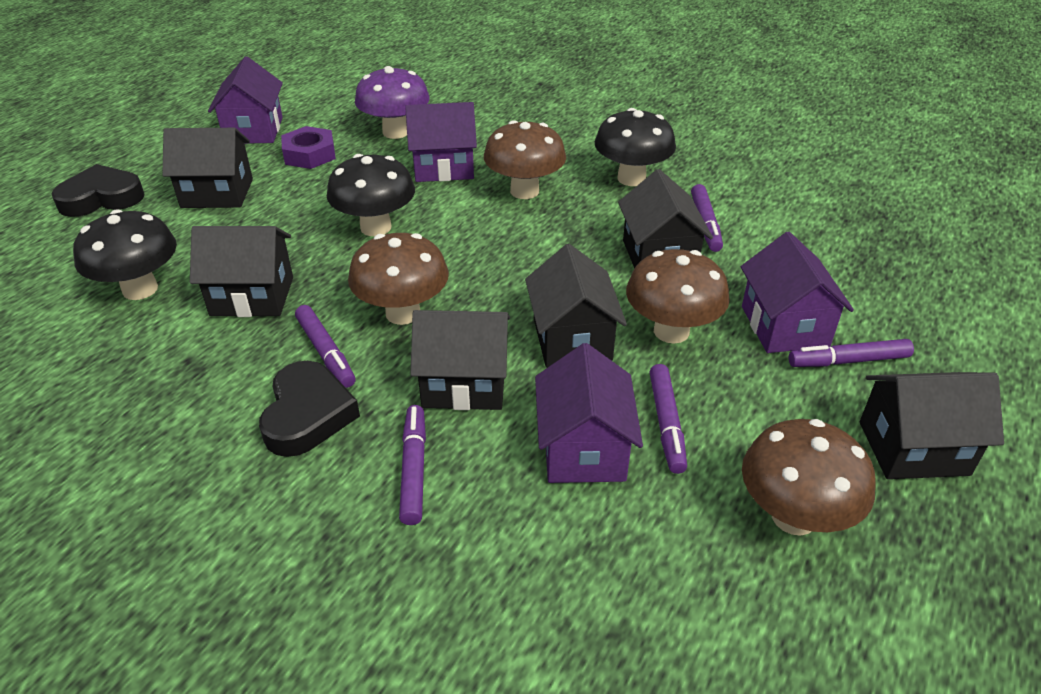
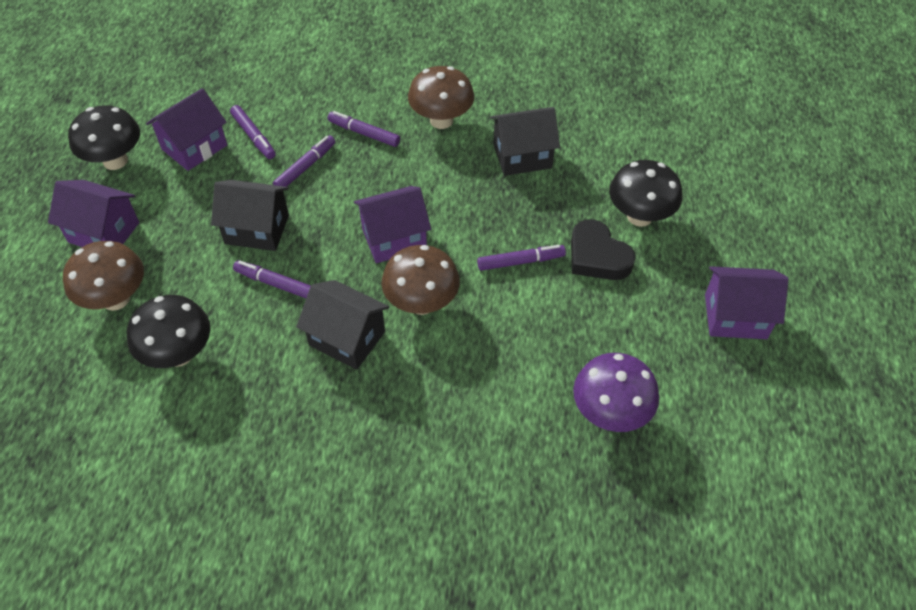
black heart: [52,164,145,217] [259,361,360,457] = 2 -> [571,219,636,280] = 1
black house: [162,128,253,208] [190,226,293,317] [410,310,510,410] [525,244,627,368] [618,169,713,269] [860,372,1004,479] = 6 -> [211,180,289,251] [296,280,389,370] [490,107,560,176] = 3
brown mushroom: [348,233,449,325] [484,120,566,199] [626,249,730,344] [742,419,876,536] = 4 -> [63,241,144,311] [381,245,460,315] [408,66,474,129] = 3
purple nut: [281,126,336,169] = 1 -> none = 0

